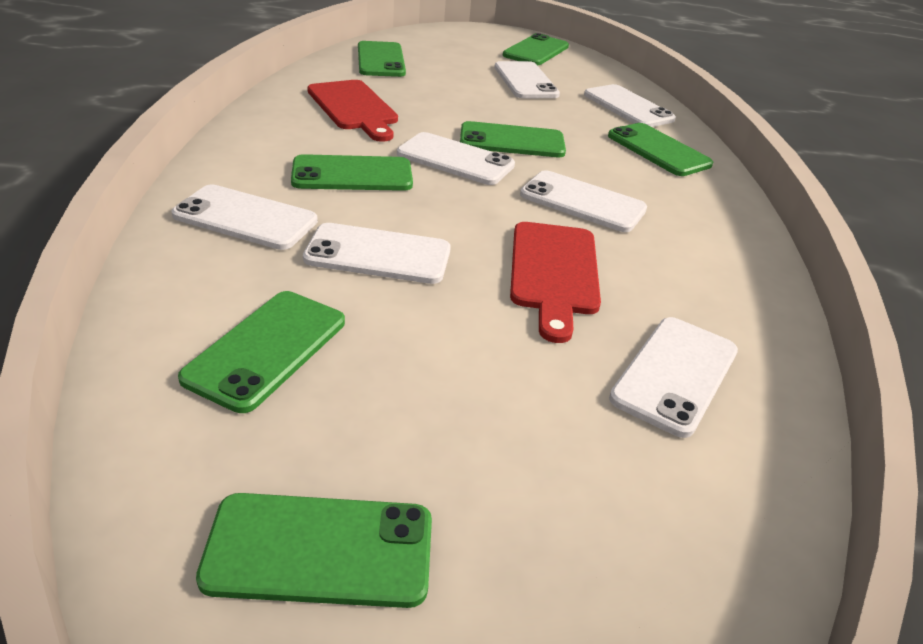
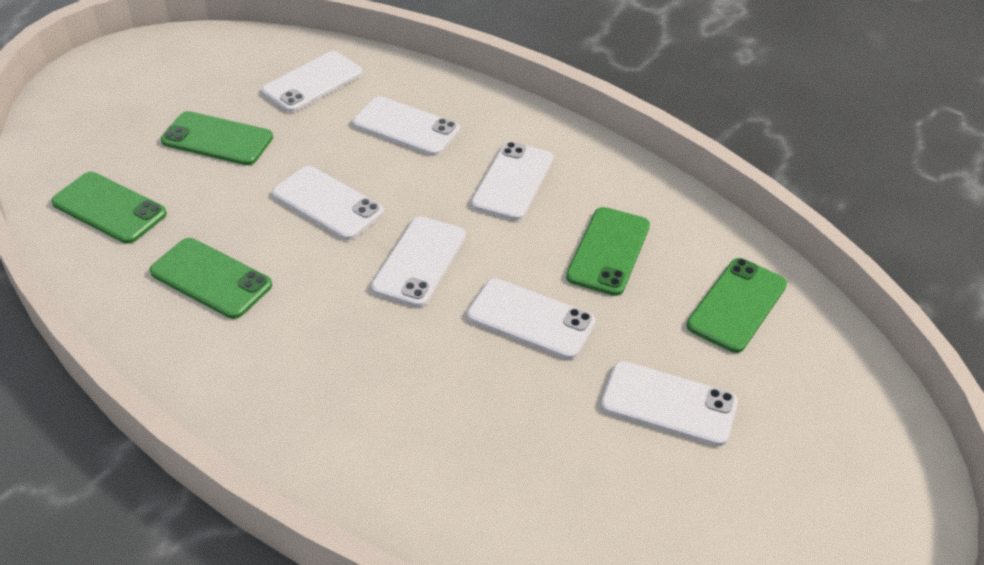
green phone: [178,291,345,413] [196,493,432,608] [291,154,413,191] [358,41,406,77] [460,121,566,157] [503,33,569,65] [608,123,713,176] = 7 -> [51,172,167,244] [150,238,272,319] [161,111,273,165] [566,207,650,296] [686,258,787,353] = 5
red cutting board: [307,80,398,142] [510,222,601,343] = 2 -> none = 0

